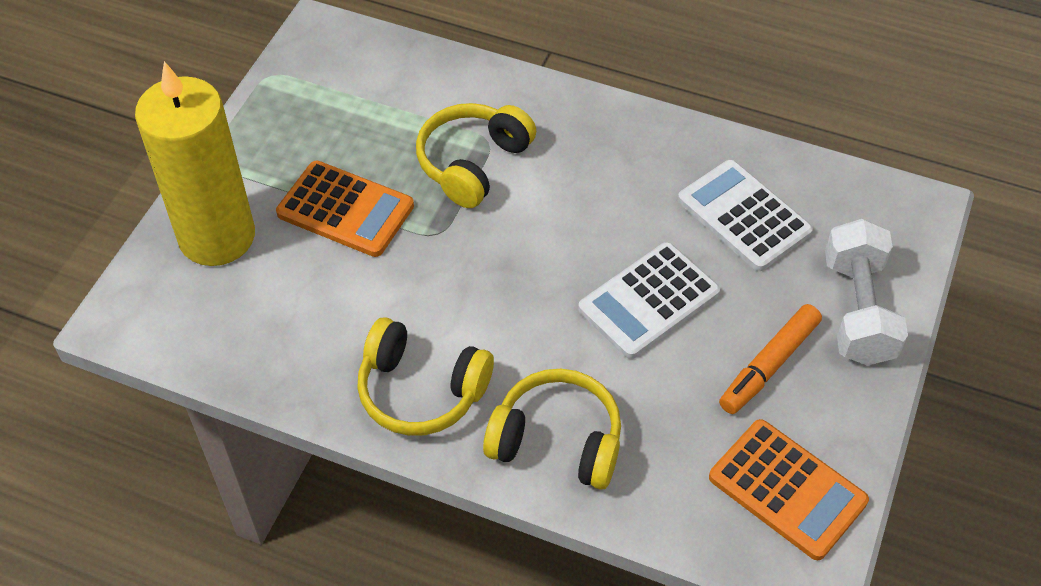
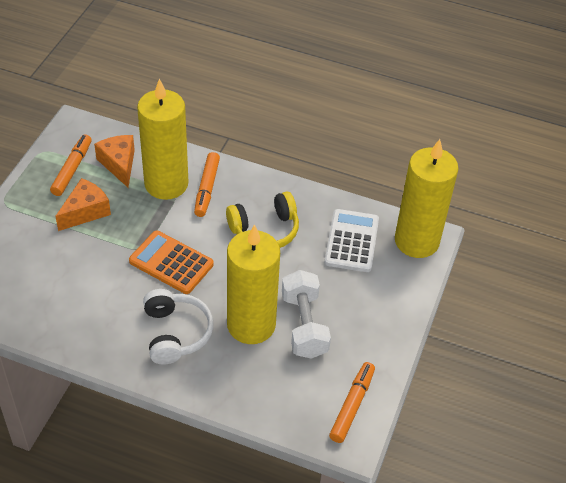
orange calculator: [276,161,414,257] [709,419,869,560] = 2 -> [129,231,214,294] = 1
orange cheese: none = 0 -> [55,178,111,231] [94,135,135,187] = 2
orange marker: [719,304,822,414] = 1 -> [50,134,92,196] [194,152,220,217] [329,362,375,443] = 3
white calculator: [578,242,720,359] [678,160,813,271] = 2 -> [325,209,379,272] = 1
white headphones: none = 0 -> [143,289,214,365] = 1
yellow candle: [135,61,255,266] = 1 -> [137,79,188,200] [227,224,280,344] [395,139,458,258] = 3
yellow headphones: [357,317,494,436] [416,103,536,208] [483,369,621,490] = 3 -> [226,191,299,248] = 1

